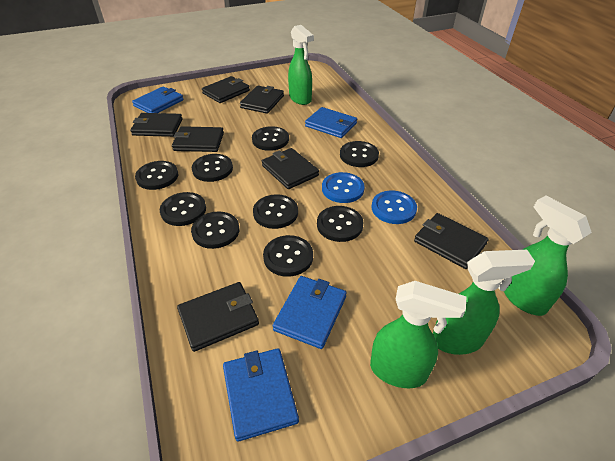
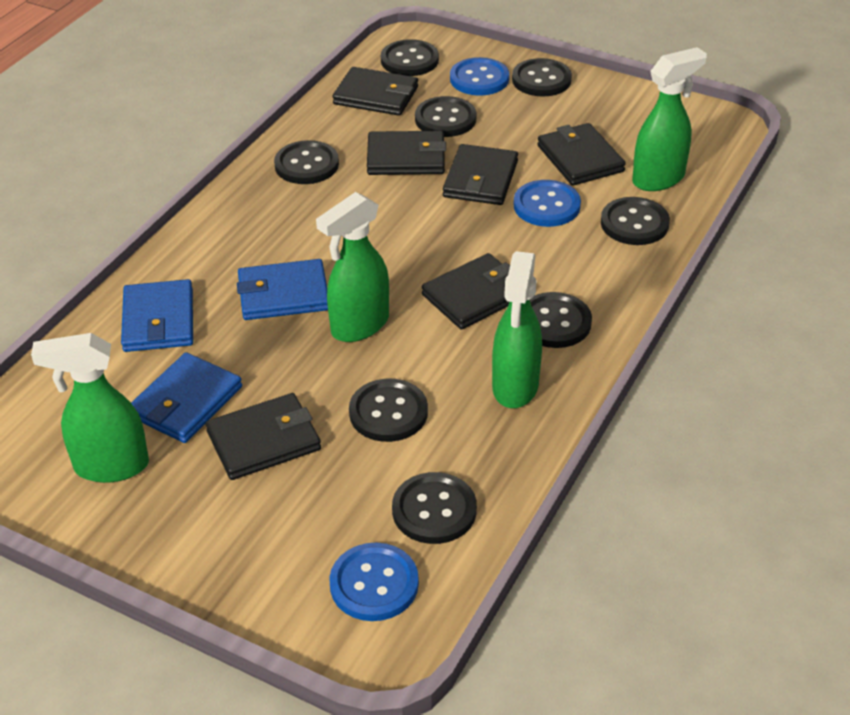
black button: [135,161,178,190] [160,192,206,226] [191,212,239,249] [192,154,233,182] [252,126,289,151] [253,194,298,229] [263,235,313,277] [317,206,364,242] [340,141,379,167] = 9 -> [274,140,339,184] [349,379,428,442] [381,39,439,76] [392,472,477,544] [415,96,476,137] [512,58,572,96] [530,292,592,348] [601,197,670,245] = 8
black wallet: [130,113,183,137] [172,126,224,152] [177,282,259,352] [202,76,250,103] [240,86,284,114] [262,148,319,189] [414,213,489,269] = 7 -> [205,393,321,480] [333,67,418,116] [367,131,446,175] [422,253,510,330] [443,144,518,205] [537,123,626,186] = 6
blue button: [322,172,365,203] [371,191,417,224] = 2 -> [329,543,419,621] [450,57,509,96] [513,180,581,227] = 3
blue wallet: [132,86,184,113] [223,348,299,442] [273,276,347,349] [305,107,357,138] = 4 -> [121,279,193,352] [131,352,242,443] [237,259,328,320] = 3

